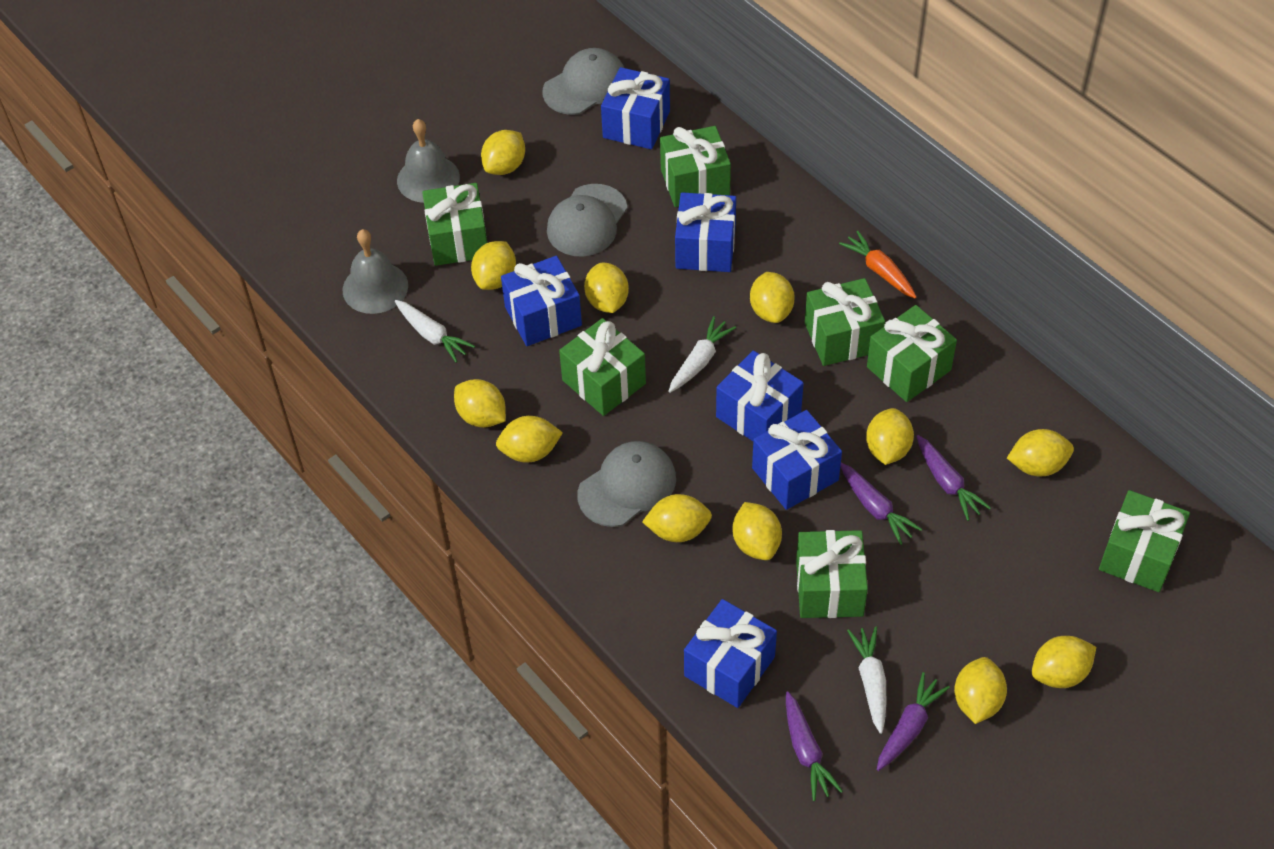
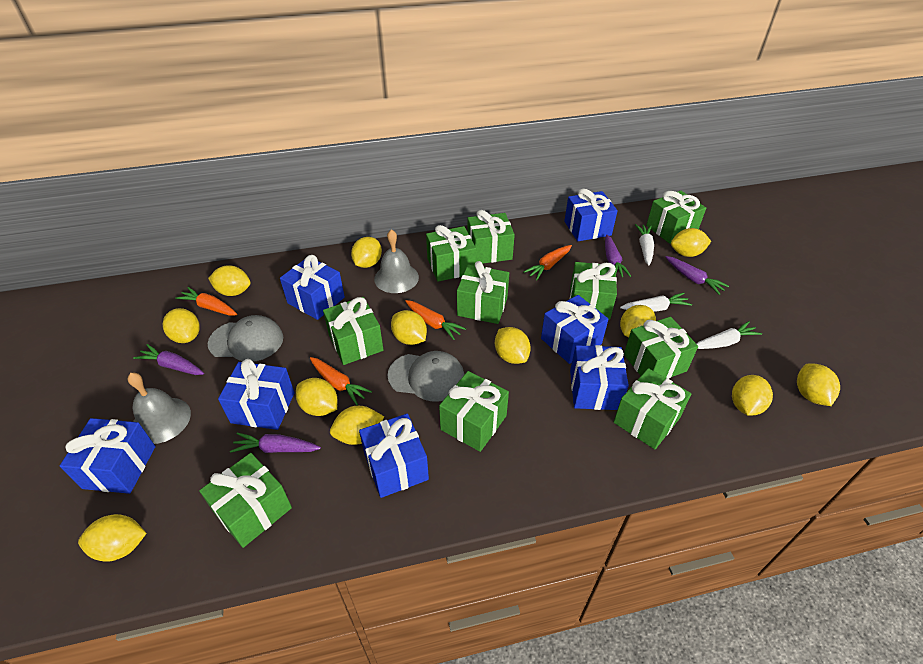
blue gift: [501,256,582,346] [601,67,670,149] [675,192,736,272] [684,599,777,708] [716,350,804,441] [752,410,842,510] = 6 -> [60,418,156,494] [218,359,295,430] [280,255,345,320] [359,413,429,498] [541,295,608,364] [564,188,618,241] [570,345,629,410] = 7
green gift: [422,183,487,266] [559,318,646,416] [660,126,731,207] [796,530,868,618] [805,278,885,366] [867,305,957,402] [1099,490,1190,592] = 7 -> [199,453,292,548] [323,297,383,365] [426,225,476,282] [439,371,509,452] [457,261,509,324] [467,210,515,264] [570,262,617,320] [614,368,691,449] [624,317,698,379] [646,191,706,244] = 10
grey cap: [543,48,624,115] [547,184,628,257] [577,441,676,527] = 3 -> [208,315,283,362] [388,351,464,402] = 2
orange carrot: [839,231,916,298] = 1 -> [175,287,237,316] [310,357,372,405] [405,300,466,340] [523,245,572,280] = 4

